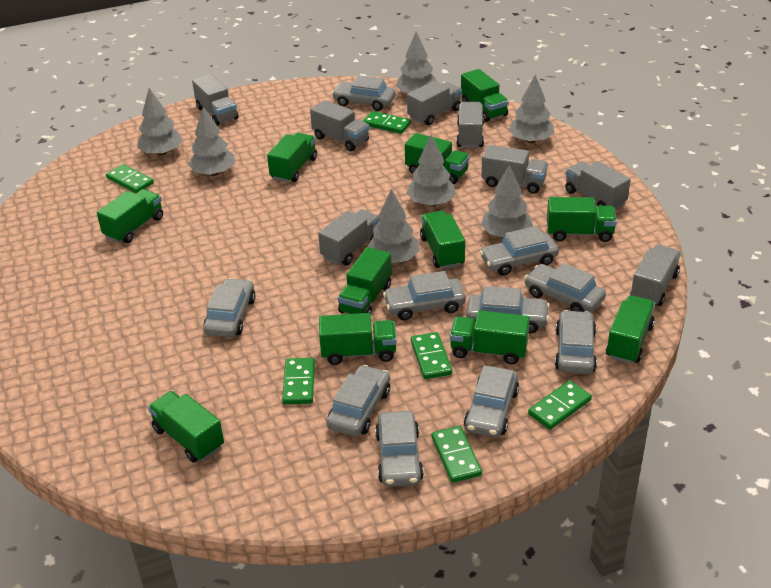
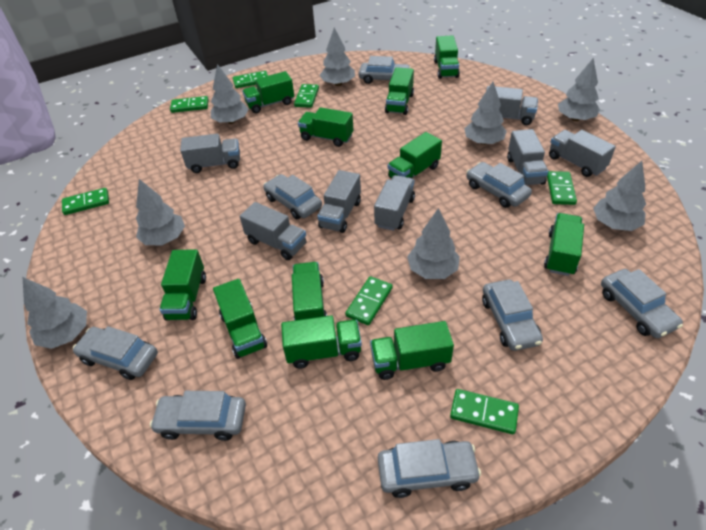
green domino: [106,164,154,193] [282,358,315,404] [363,111,411,134] [411,332,452,379] [432,426,482,483] [528,380,592,430] = 6 -> [62,188,109,215] [170,96,209,113] [233,71,268,88] [294,84,319,108] [345,276,393,325] [450,389,519,434] [547,171,577,205] = 7
grey car: [203,278,256,337] [326,365,390,436] [332,75,395,111] [375,411,424,487] [383,271,466,320] [464,365,519,437] [466,286,550,333] [480,226,559,276] [524,263,606,313] [555,310,597,374] = 10 -> [73,326,158,380] [150,391,246,441] [263,174,322,219] [359,56,411,84] [378,439,481,498] [466,162,532,208] [482,280,543,351] [601,269,683,338] = 8
grey tree: [137,88,183,156] [188,107,235,176] [368,189,419,263] [396,32,437,93] [406,135,456,206] [481,164,533,238] [508,75,555,143] = 7 -> [23,277,87,349] [136,179,185,245] [211,64,248,124] [320,28,355,86] [407,208,460,279] [464,82,507,145] [558,58,600,121] [593,161,646,231] = 8
grey truck: [192,74,239,126] [310,100,369,151] [318,209,380,265] [407,81,462,125] [457,102,484,148] [481,145,548,194] [565,161,631,210] [630,244,681,306] = 8 -> [180,134,240,173] [240,202,306,260] [317,170,361,233] [374,175,415,231] [486,86,538,125] [507,129,548,185] [549,130,616,177] = 7

